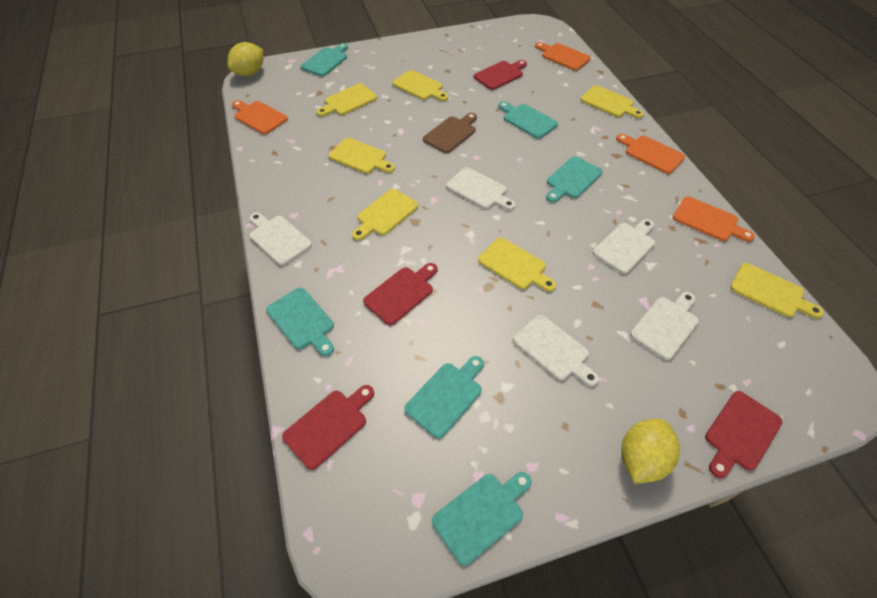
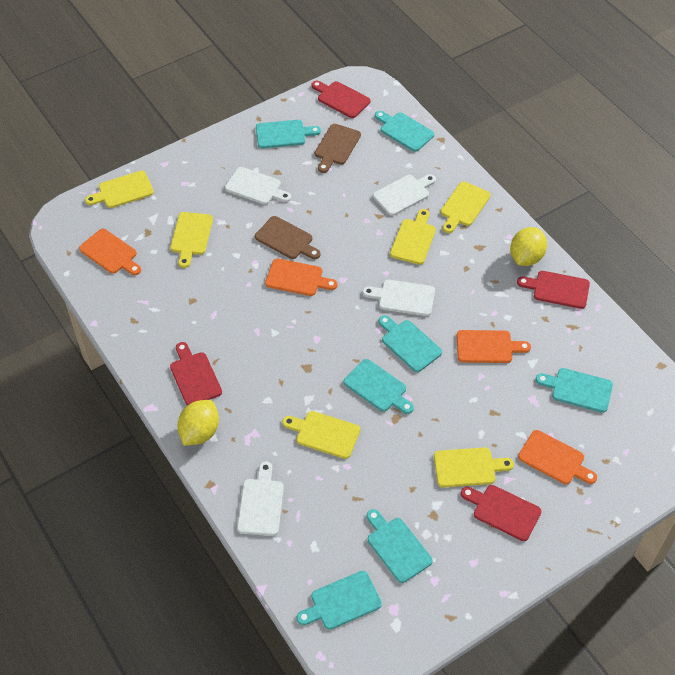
brown cutting board: [423,113,477,153] = 1 -> [255,216,320,259] [315,124,361,173] = 2
turquoise cutting board: [266,288,334,356] [301,43,348,76] [404,356,484,438] [432,472,532,566] [498,101,558,139] [546,156,602,203] = 6 -> [256,120,321,148] [297,571,382,630] [344,359,414,414] [367,509,433,583] [375,111,434,152] [379,315,442,372] [536,368,613,413] = 7
white cutting board: [249,212,312,266] [446,167,515,210] [513,315,599,387] [593,219,655,274] [630,292,699,360] = 5 -> [225,167,291,205] [237,461,284,536] [363,280,435,316] [373,174,436,216] = 4
yellow cutting board: [317,83,377,117] [328,138,395,174] [352,189,418,240] [392,70,449,101] [478,238,556,292] [580,85,644,118] [730,263,824,319] = 7 -> [85,171,154,208] [170,212,213,268] [282,411,360,459] [390,209,436,265] [434,447,514,488] [441,182,491,233] = 6

